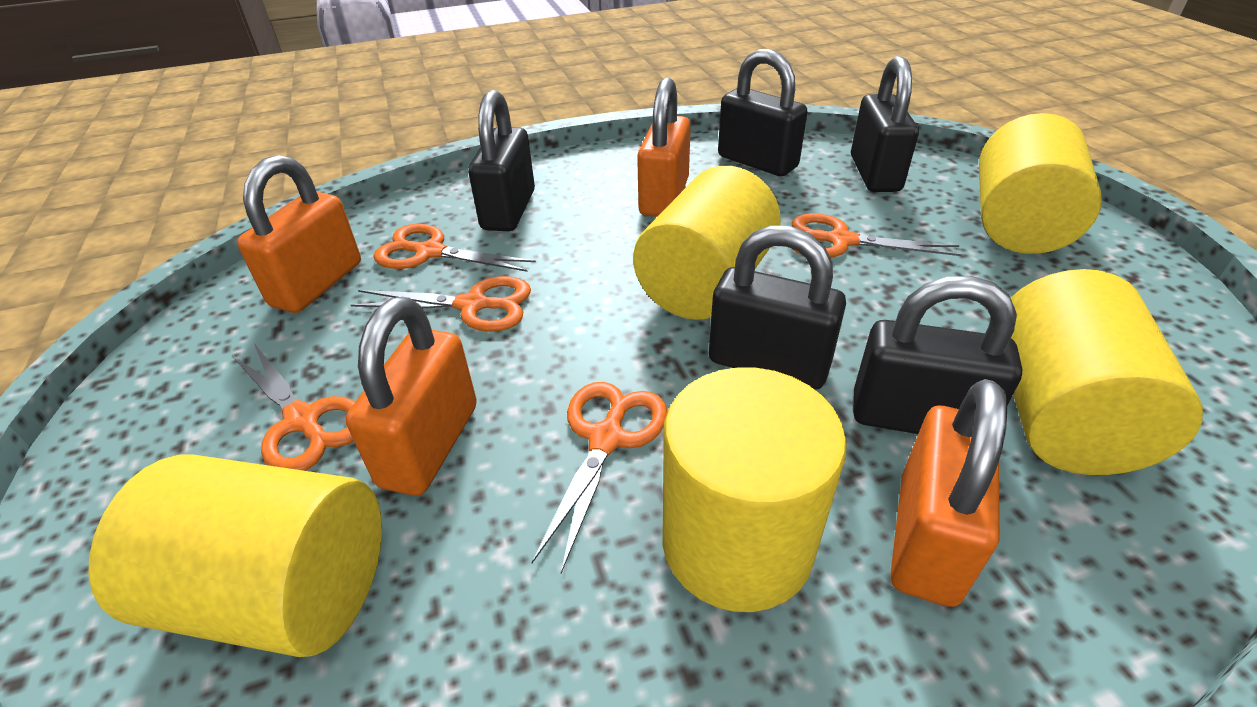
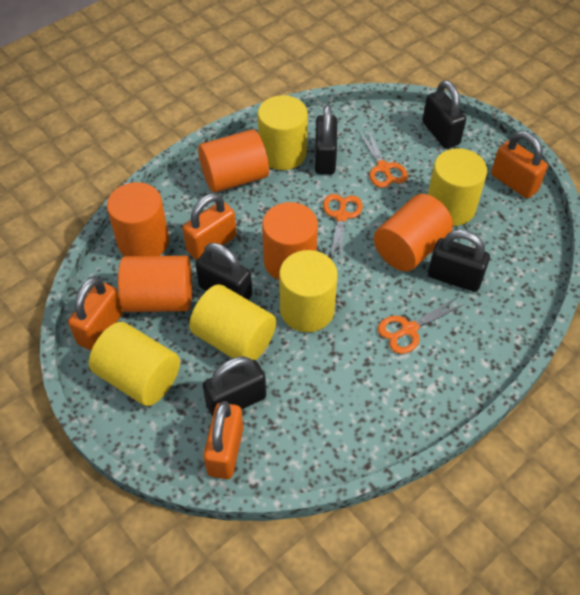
orange cylinder: none = 0 -> [107,182,169,256] [118,256,192,312] [198,129,269,193] [262,202,318,280] [374,194,453,272] = 5
orange scissors: [233,344,355,471] [351,276,531,332] [373,224,536,272] [532,382,667,573] [792,213,962,258] = 5 -> [323,194,363,261] [358,128,408,188] [378,297,465,354] = 3

